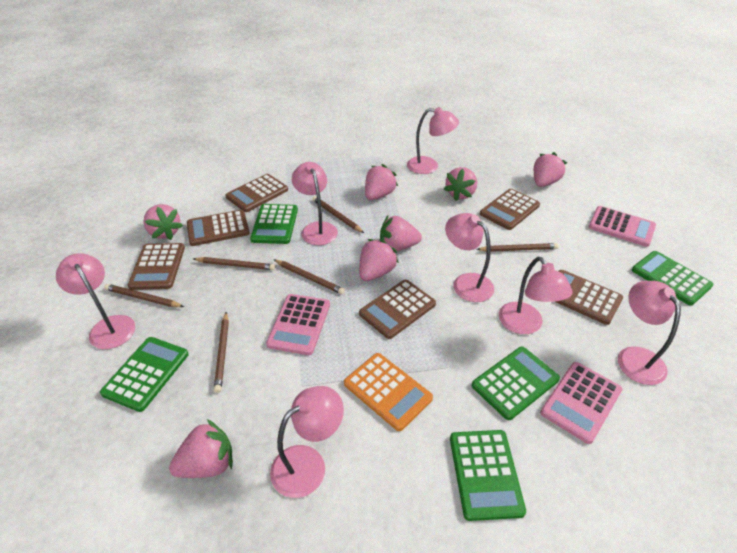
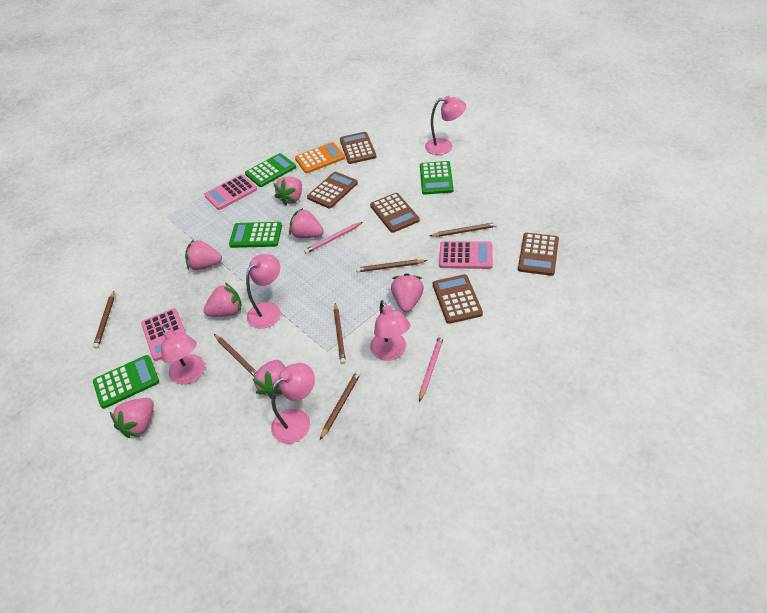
brown calculator: [128,243,185,290] [187,210,250,246] [226,174,288,212] [359,280,436,339] [480,189,540,230] [555,270,623,325] = 6 -> [307,172,358,209] [340,132,376,164] [370,193,420,233] [433,274,483,324] [518,233,559,276] = 5
green calculator: [100,337,189,412] [250,204,298,244] [450,430,526,521] [472,347,560,420] [632,251,713,306] = 5 -> [93,355,159,409] [229,222,282,248] [245,153,296,187] [420,161,454,195] = 4
pink lamp: [56,253,135,349] [270,386,344,498] [292,162,338,245] [407,107,459,174] [445,213,494,302] [499,257,573,334] [618,281,681,385] = 7 -> [161,326,205,384] [246,254,281,329] [271,363,315,444] [370,300,410,361] [425,96,466,155] = 5
pink pencil: none = 0 -> [304,222,362,254] [419,334,444,402] = 2

